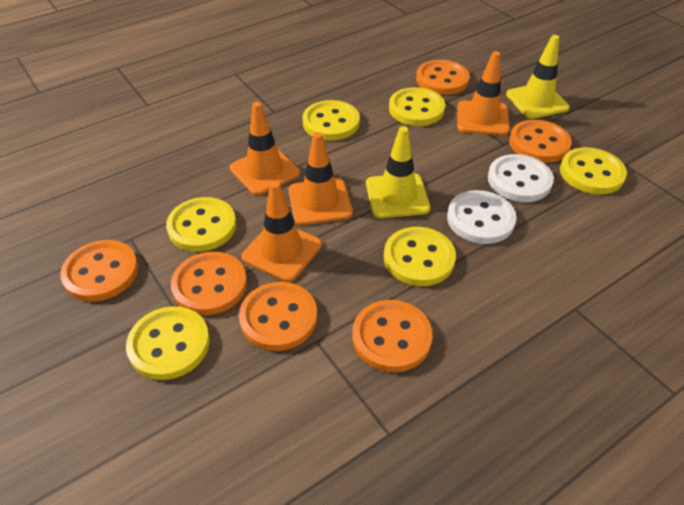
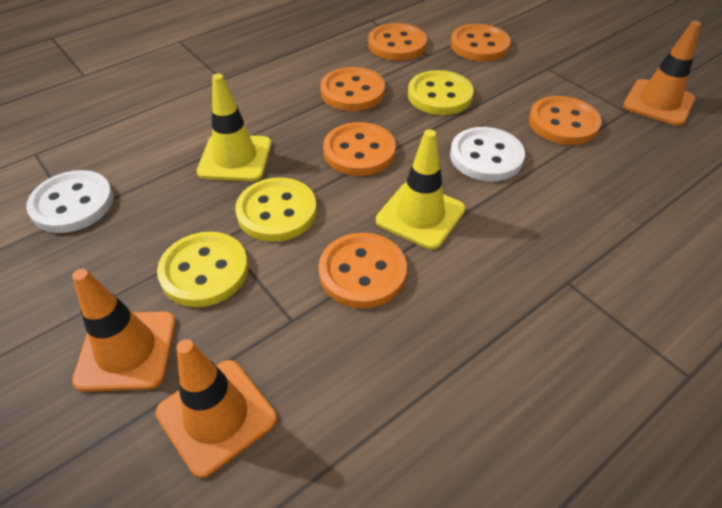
orange traffic cone: [230,102,300,195] [241,181,322,282] [288,132,353,225] [457,51,510,136] = 4 -> [72,269,176,392] [155,339,277,478] [623,21,701,126] = 3
yellow button: [126,306,210,380] [166,197,236,252] [302,100,360,141] [384,227,456,286] [389,87,445,126] [560,147,627,194] = 6 -> [157,232,248,307] [235,177,317,242] [408,70,474,115] = 3

